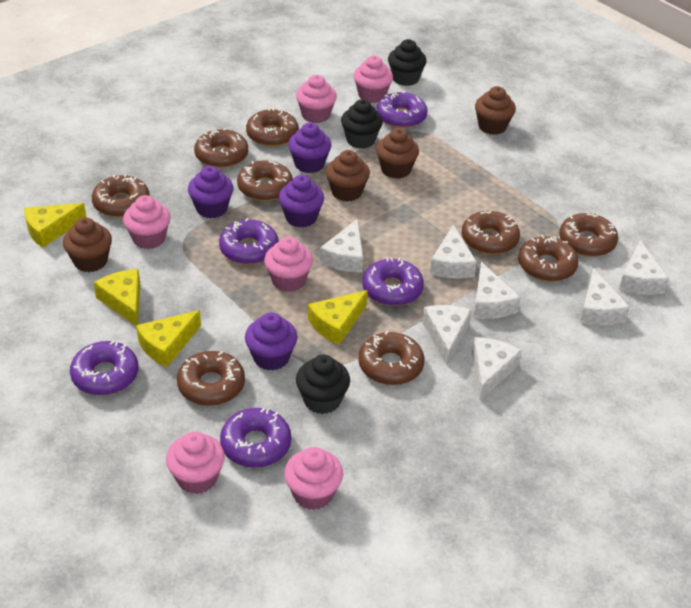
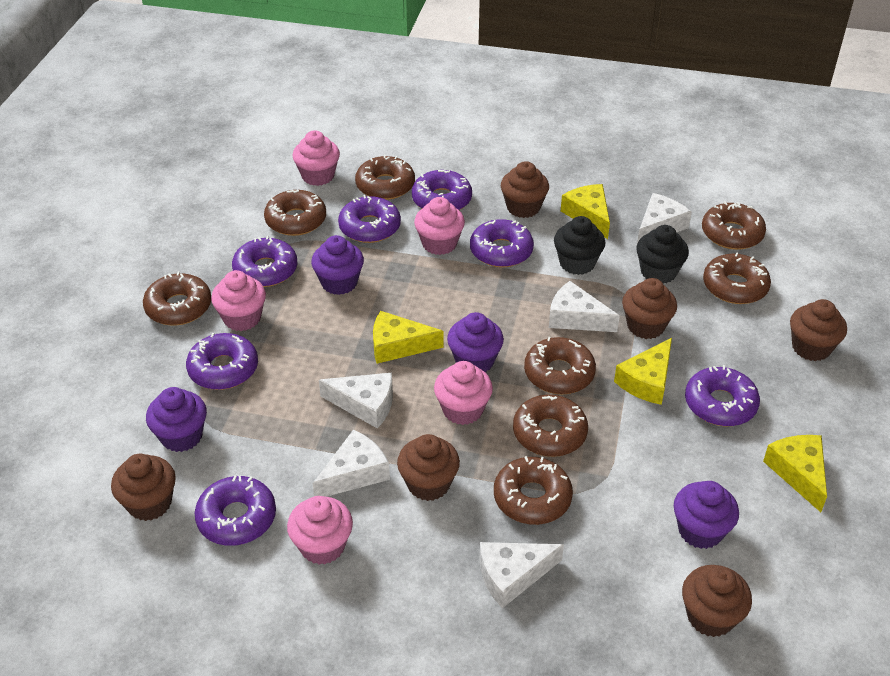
black cupcake: [296,355,350,414] [341,99,383,149] [388,39,427,86] = 3 -> [554,216,605,275] [636,225,689,283] = 2
brown cupcake: [63,217,112,272] [326,150,370,202] [376,128,419,179] [475,86,516,135] = 4 -> [111,453,176,521] [397,434,460,501] [501,161,549,218] [622,278,677,339] [682,565,752,637] [790,299,847,361] = 6
brown donut: [92,174,150,218] [177,351,245,406] [194,128,248,168] [237,160,293,201] [246,108,299,147] [358,331,424,385] [462,211,520,255] [518,235,579,282] [559,213,618,257] = 9 -> [143,272,211,325] [264,190,326,236] [355,155,415,200] [494,456,573,525] [513,395,588,457] [524,337,596,394] [702,201,766,250] [703,252,771,304] = 8
pink cupcake: [123,195,171,249] [166,431,225,494] [264,237,313,292] [284,447,343,510] [296,75,337,123] [354,56,393,103] = 6 -> [211,270,266,331] [287,496,353,564] [293,130,340,186] [414,197,465,255] [434,361,493,425] = 5
purple donut: [70,340,138,395] [219,218,279,265] [220,408,291,468] [362,257,424,306] [376,91,428,128] = 5 -> [186,333,258,390] [195,475,276,546] [232,236,297,287] [338,195,401,243] [412,170,472,210] [470,219,534,267] [685,365,760,426] = 7
white cheese: [320,219,363,272] [422,305,472,365] [430,225,477,279] [472,337,522,401] [473,262,521,319] [580,268,630,326] [619,240,669,295] = 7 -> [312,429,390,497] [319,373,393,429] [480,542,564,608] [549,281,620,332] [637,193,692,244] = 5

